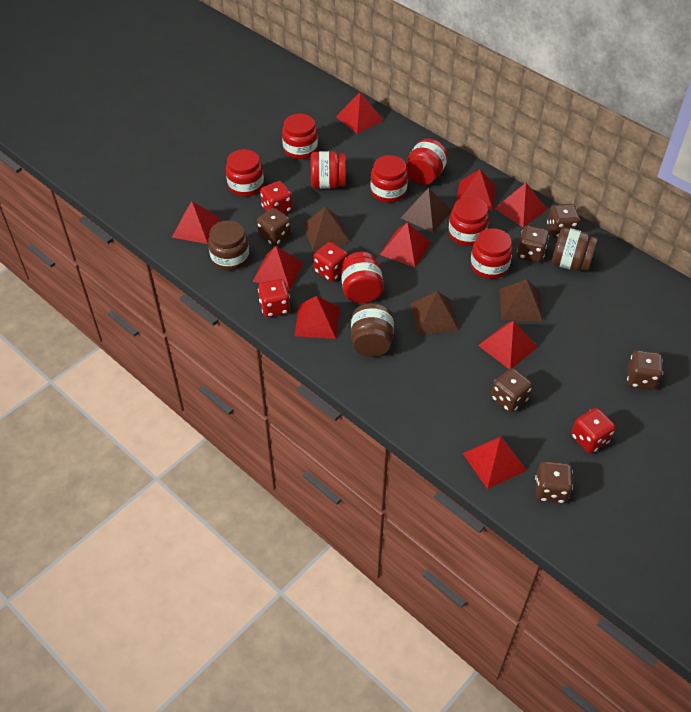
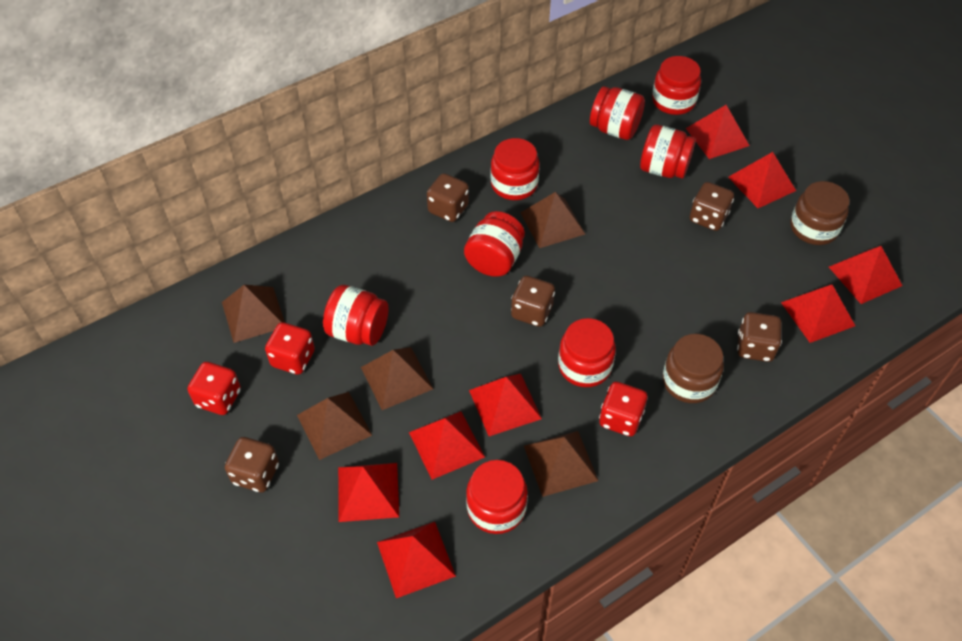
brown dice: [257,208,291,246] [491,368,532,412] [517,226,549,262] [535,461,573,503] [547,204,580,238] [627,350,663,390] = 6 -> [225,437,279,492] [427,173,469,222] [511,276,555,327] [690,182,734,231] [737,312,782,362] = 5
brown jar: [208,220,249,271] [351,303,394,357] [552,227,598,271] = 3 -> [663,334,724,403] [790,181,850,245] = 2
brown pyramid: [302,207,350,250] [401,188,452,232] [410,291,459,335] [499,279,543,322] = 4 -> [222,285,285,343] [297,392,372,460] [361,347,433,410] [520,192,585,248] [524,431,598,497] = 5
red dice: [258,279,290,317] [260,181,293,214] [314,242,348,282] [571,408,616,453] = 4 -> [187,362,241,415] [265,322,315,375] [599,382,647,436] = 3
red pyramid: [172,201,221,244] [252,246,303,291] [294,296,340,339] [336,92,383,134] [380,222,431,267] [456,169,496,211] [463,436,527,489] [478,321,538,369] [494,183,547,227] = 9 -> [338,463,399,522] [377,522,456,598] [409,411,485,480] [469,374,542,436] [686,105,750,159] [728,152,796,208] [781,285,855,343] [829,246,902,304] = 8

